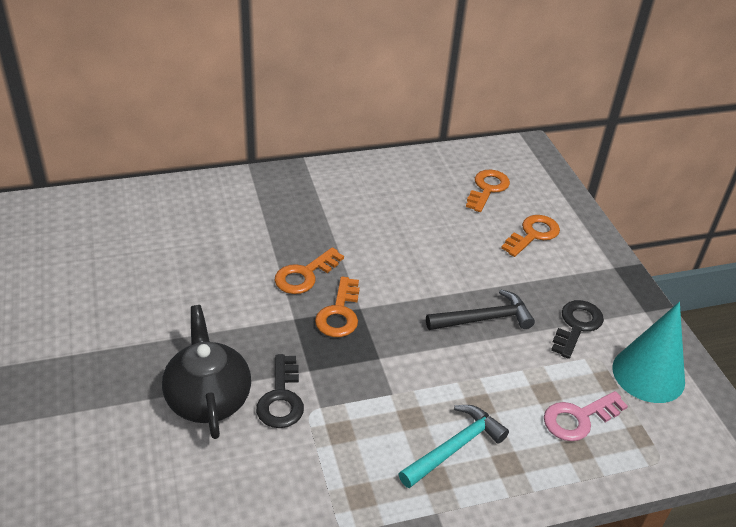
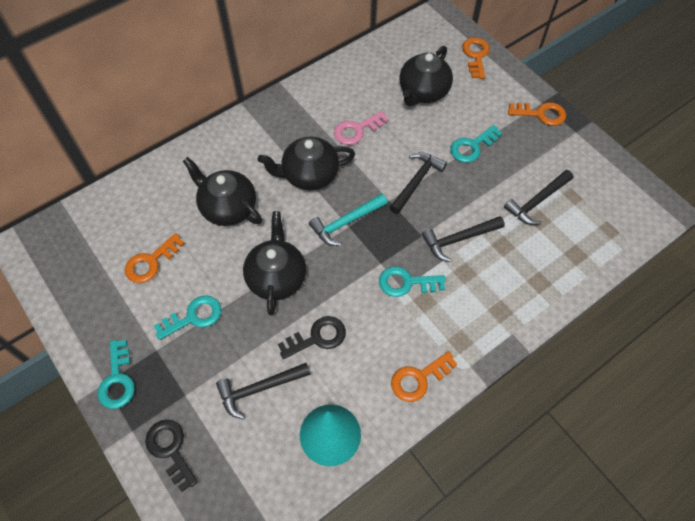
black hammer: [426,289,535,330] = 1 -> [216,363,311,420] [389,152,447,214] [422,216,505,262] [504,170,573,225] = 4
black teapot: [162,305,251,439] = 1 -> [183,157,262,226] [243,211,306,316] [258,137,355,190] [399,46,453,106] = 4
turquoise key: none = 0 -> [98,340,135,409] [154,295,221,340] [379,266,446,297] [450,125,502,163] = 4

